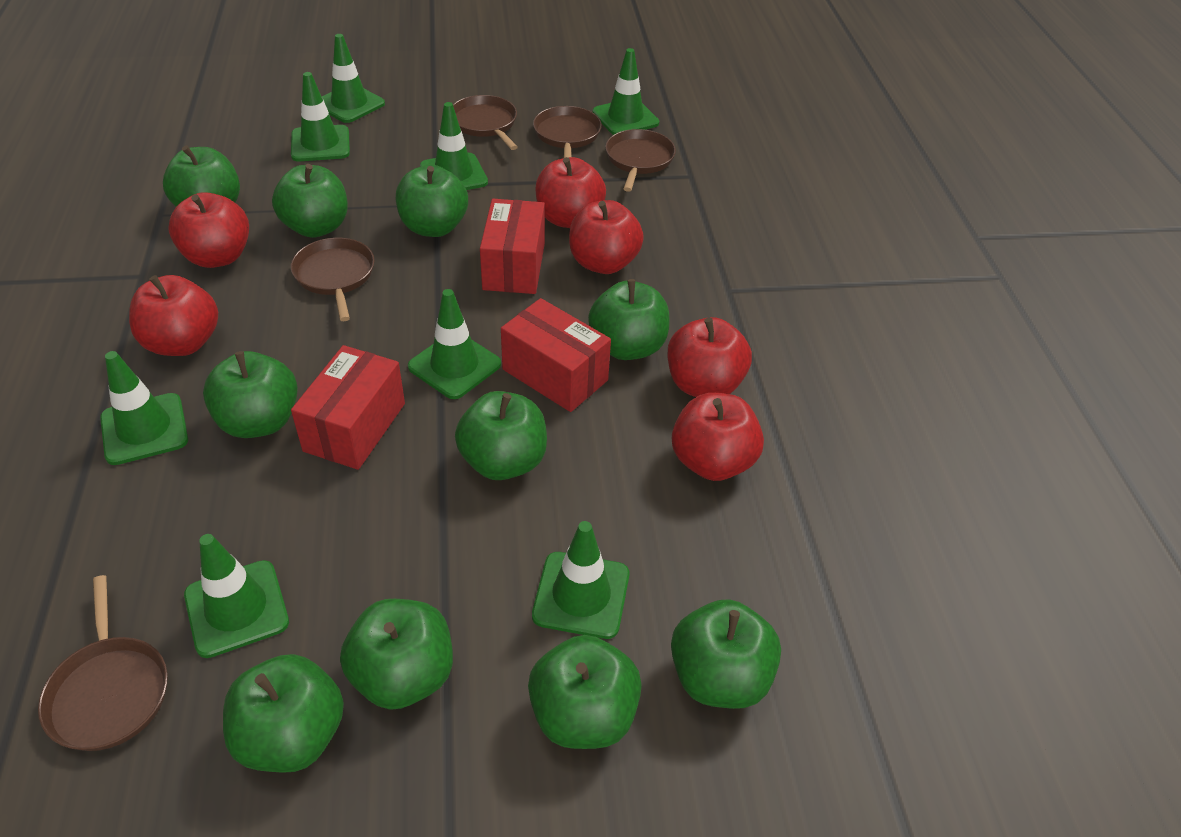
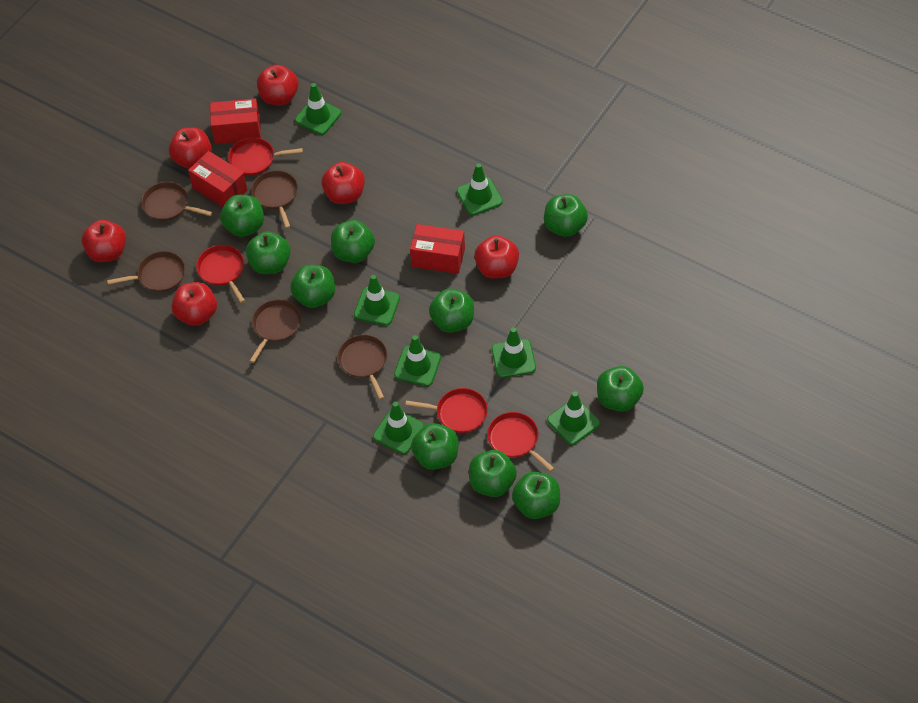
green traffic cone: [100,351,188,465] [184,534,289,658] [291,72,350,162] [322,34,385,123] [408,289,501,399] [420,102,488,190] [532,521,630,639] [593,48,659,135] = 8 -> [295,83,341,135] [354,275,400,326] [373,402,424,454] [394,335,441,386] [457,163,503,215] [492,327,536,378] [547,391,600,445] = 7
red pan: none = 0 -> [196,245,245,303] [228,137,303,176] [405,388,488,433] [487,412,554,472] = 4

